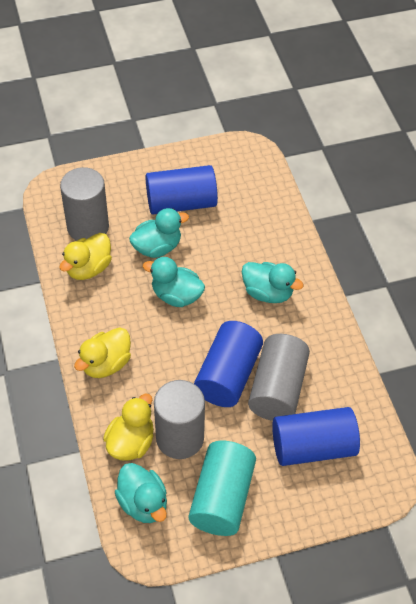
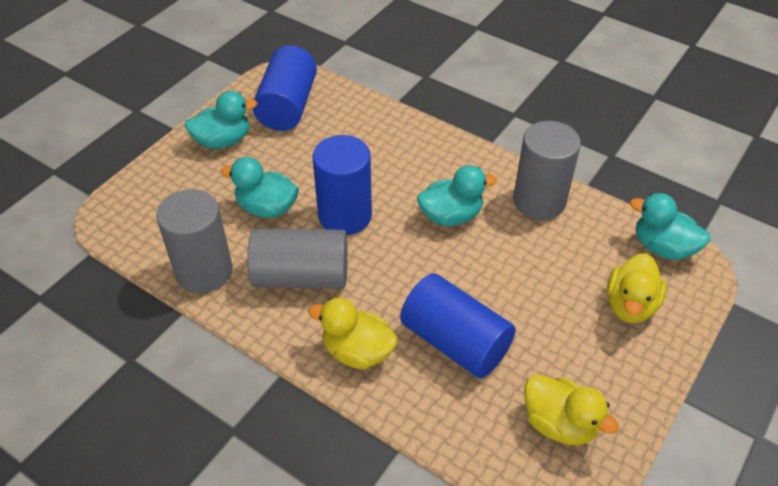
turquoise cylinder: [189,441,256,536] = 1 -> none = 0

